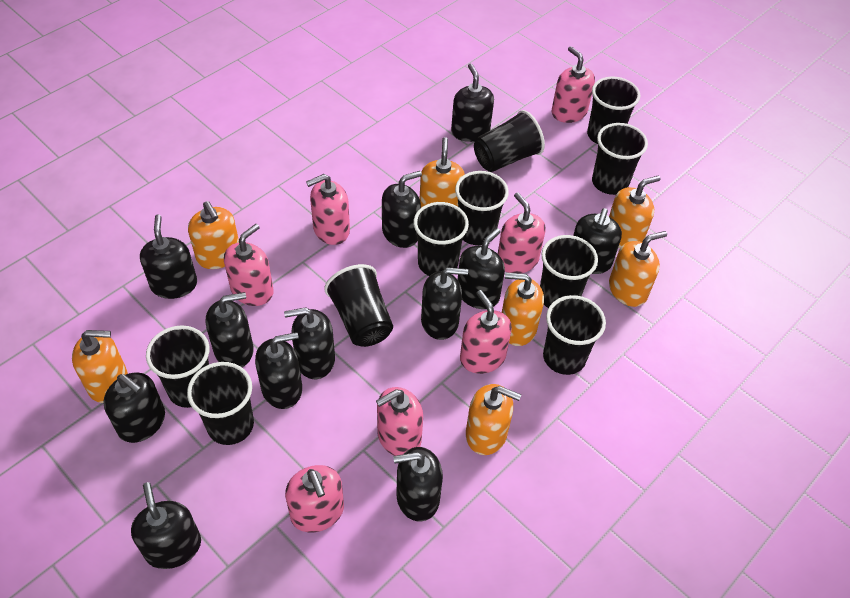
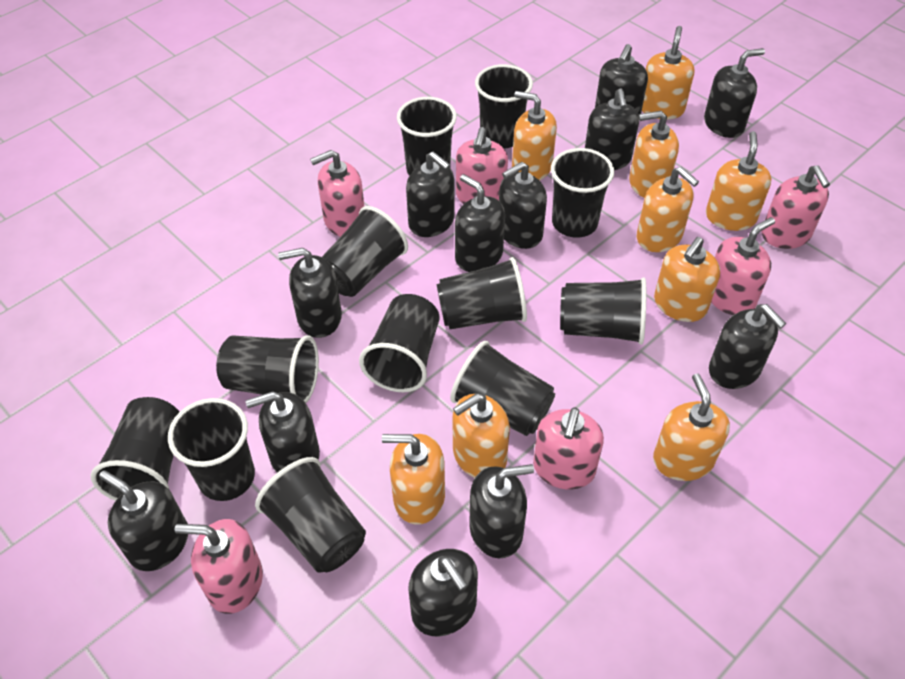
black cup: [146,325,209,408] [187,362,254,445] [324,264,393,347] [414,202,469,276] [455,171,509,245] [474,110,545,172] [540,235,598,308] [543,295,606,375] [587,76,640,144] [592,123,648,195] = 10 -> [91,397,180,501] [168,398,255,501] [216,335,319,403] [255,457,366,573] [322,206,408,297] [359,294,439,392] [397,97,457,176] [437,257,527,329] [450,341,555,436] [475,64,533,149] [551,148,614,238] [560,277,646,345] = 12
orange soap dispenser: [72,330,128,403] [188,201,239,269] [420,137,465,207] [466,384,521,455] [502,272,544,346] [609,175,661,248] [609,231,667,307] = 7 -> [382,434,445,525] [453,393,510,478] [512,91,557,181] [629,111,679,198] [636,167,699,252] [642,26,694,120] [653,374,730,481] [654,237,720,322] [706,131,772,231] = 9
pink soap dispenser: [224,224,274,306] [285,465,344,533] [306,174,350,245] [376,387,423,456] [460,290,512,374] [498,192,546,273] [551,46,595,123] = 7 -> [175,519,263,614] [310,150,364,237] [456,127,508,204] [533,407,604,490] [711,217,775,315] [762,165,830,249] = 6

